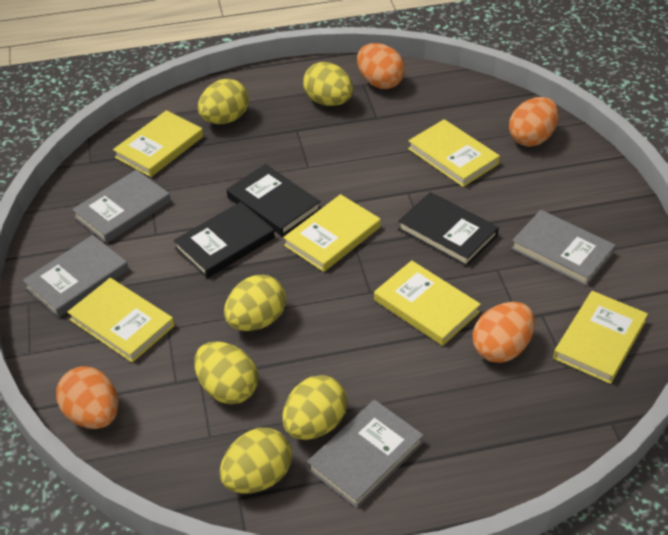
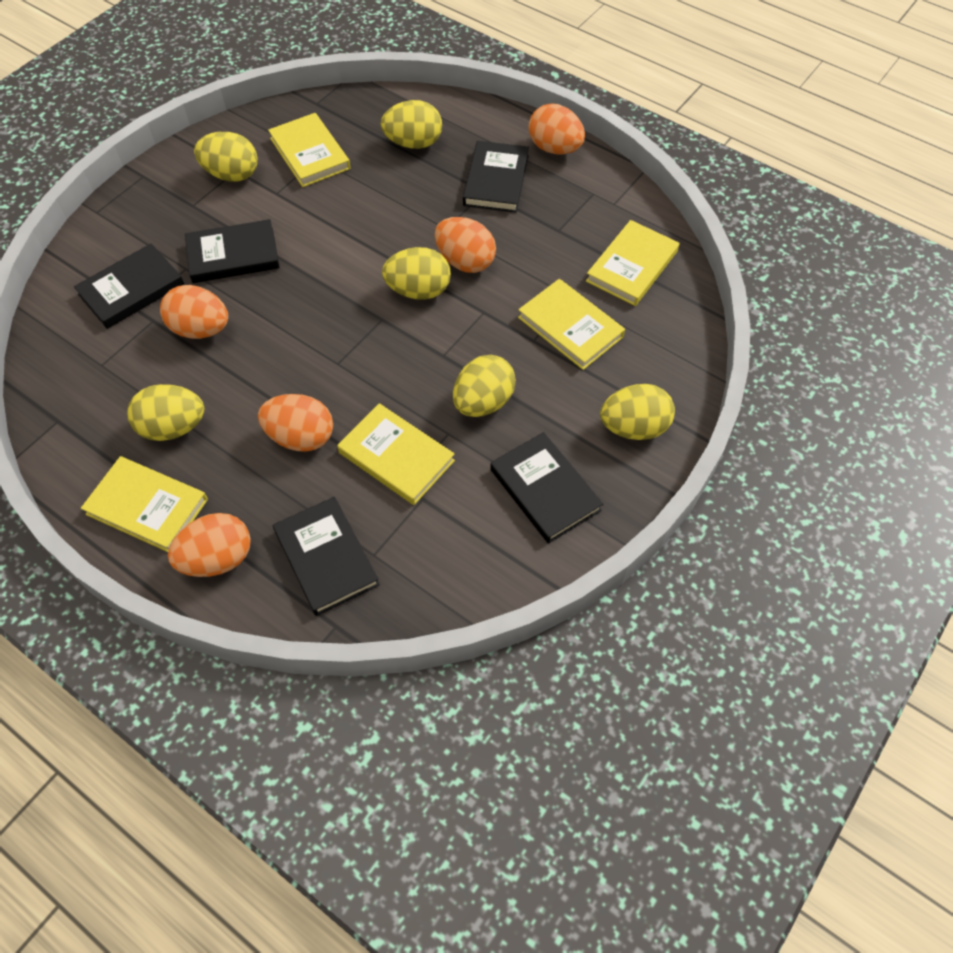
black book: [174,202,275,278] [227,164,321,237] [398,192,499,267] = 3 -> [74,243,184,329] [185,219,280,283] [273,497,380,616] [463,141,529,213] [490,432,603,543] = 5
grey book: [22,235,129,317] [72,170,171,243] [307,400,424,508] [511,210,616,286] = 4 -> none = 0
orange egg: [56,366,119,429] [357,43,405,89] [473,302,535,363] [509,97,559,147] = 4 -> [160,285,228,339] [168,513,251,577] [258,394,333,452] [435,217,496,273] [529,103,585,154] = 5
yellow book: [67,278,174,363] [113,110,203,177] [283,194,381,272] [374,260,481,346] [408,119,500,187] [553,291,648,384] = 6 -> [81,456,208,552] [268,113,351,187] [337,403,455,505] [518,279,625,370] [586,220,679,306] = 5

